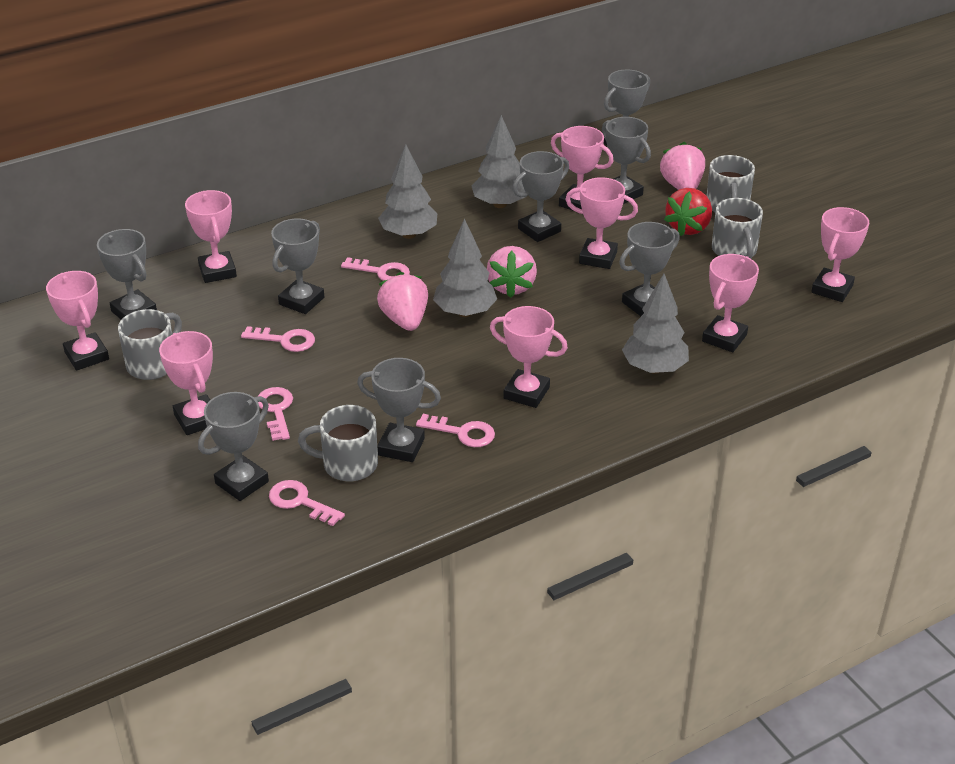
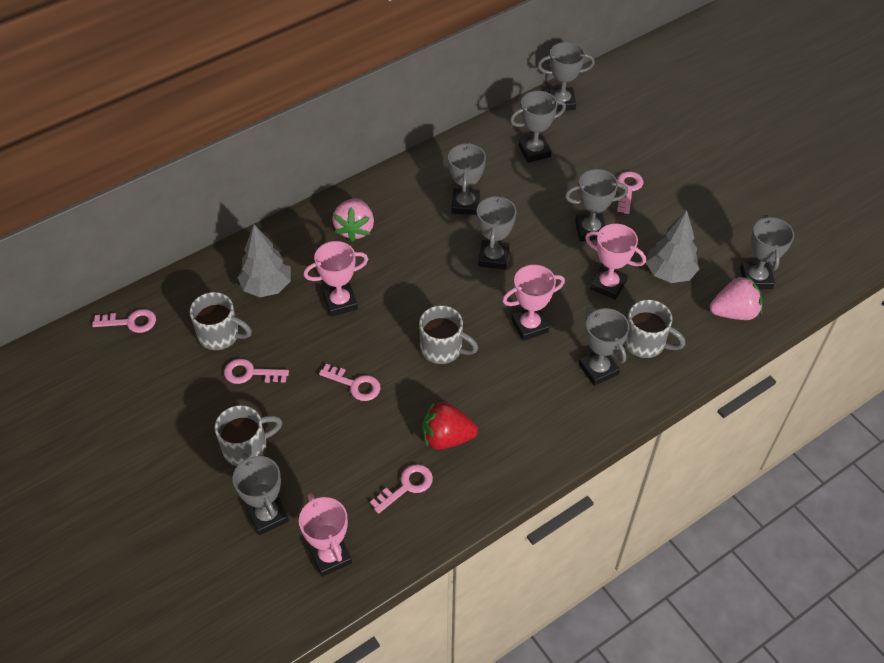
grey tree: [378,144,438,239] [433,219,497,317] [472,115,525,208] [622,274,689,374] = 4 -> [237,225,291,297] [646,210,699,283] = 2
pink strawberry: [377,272,428,331] [487,246,537,298] [660,142,705,190] = 3 -> [332,198,374,242] [710,275,762,320] = 2
pink trophy: [46,271,109,371] [159,331,213,435] [185,190,237,283] [490,306,568,408] [551,126,613,210] [565,177,638,269] [702,254,759,352] [811,207,869,302] = 8 -> [299,493,352,577] [304,241,368,316] [502,265,565,341] [585,224,646,300] = 4

